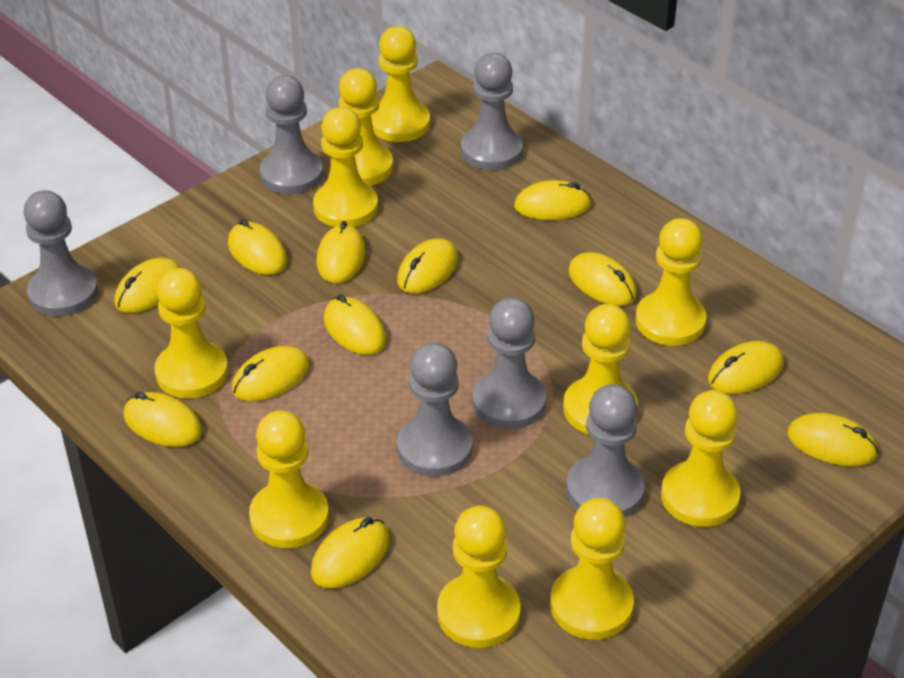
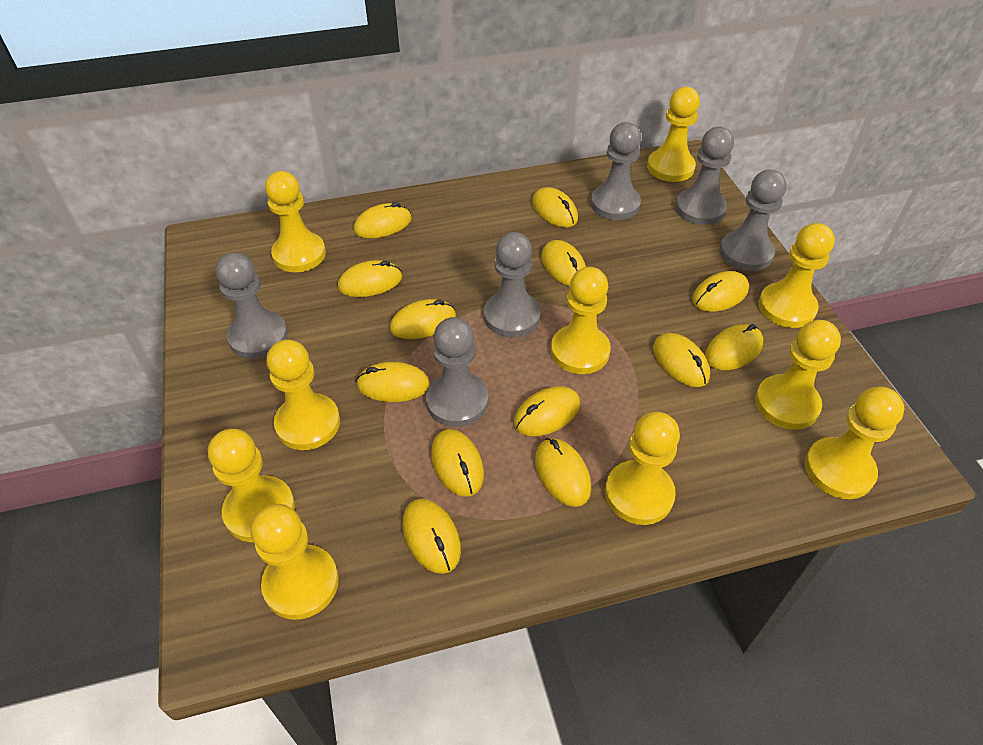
yellow mouse: [114,258,181,313] [124,392,202,447] [228,219,287,275] [232,346,310,401] [311,517,390,588] [316,221,366,283] [324,294,386,355] [397,238,458,293] [514,180,592,220] [568,252,637,306] [708,341,784,394] [787,413,879,466] = 12 -> [338,260,402,297] [353,202,412,238] [356,362,430,402] [390,299,456,339] [403,499,461,574] [431,429,484,497] [514,386,580,436] [532,187,578,227] [535,438,591,507] [541,240,586,286] [653,333,710,387] [692,271,749,312] [705,324,763,370] = 13

